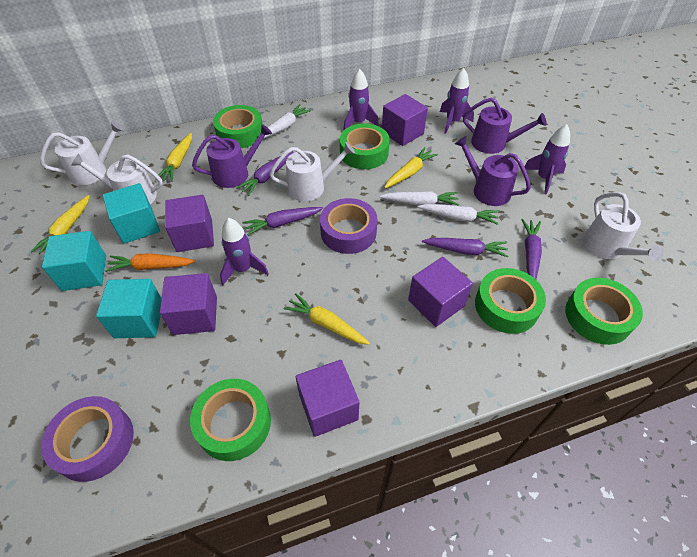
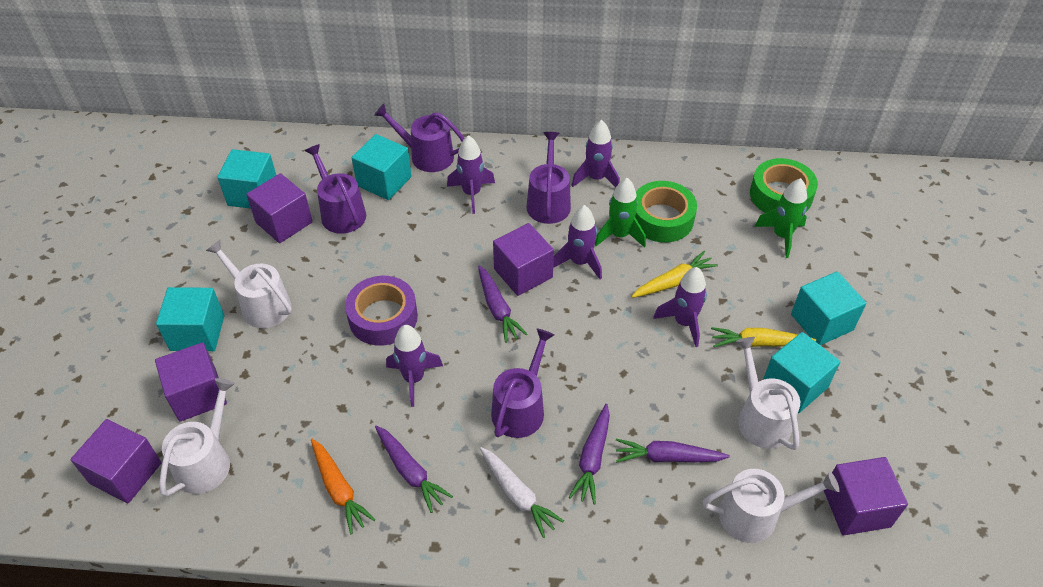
green rocket: none = 0 -> [595,178,646,248] [754,178,807,258] = 2
green tape: [190,379,271,461] [213,105,263,148] [340,123,390,169] [475,268,546,334] [565,278,643,345] = 5 -> [635,181,697,242] [750,158,818,213] = 2
purple rocket: [220,218,269,285] [343,69,379,131] [440,68,474,134] [524,124,570,195] = 4 -> [386,325,443,407] [447,135,495,214] [553,205,602,280] [572,120,620,188] [653,267,707,347] = 5
purple tape: [41,396,134,482] [320,198,378,254] = 2 -> [345,276,418,346] = 1
purple watering can: [192,124,272,188] [455,136,531,206] [463,98,547,154] = 3 -> [305,144,366,234] [374,104,465,172] [491,329,554,438] [527,132,571,224] = 4
turquoise cube: [42,231,106,291] [96,279,161,338] [102,183,160,244] = 3 -> [156,287,224,351] [217,149,276,209] [352,134,412,200] [763,332,840,413] [791,271,867,345] = 5
white carrot: [258,104,311,139] [380,191,459,206] [418,204,499,225] = 3 -> [480,447,564,538] = 1
yellow carrot: [31,195,90,254] [156,133,192,182] [284,293,370,345] [384,147,438,188] = 4 -> [631,251,718,298] [711,327,816,347] = 2

